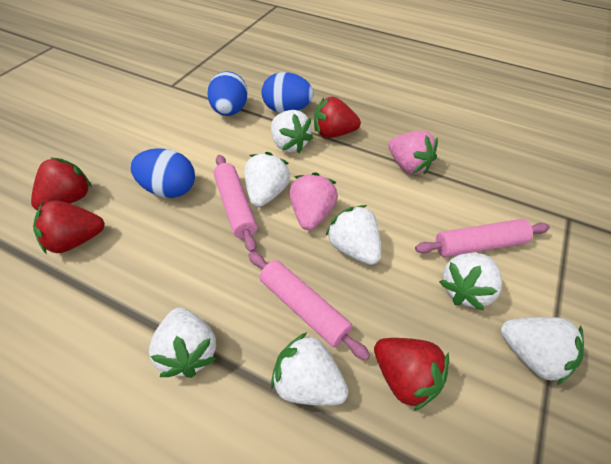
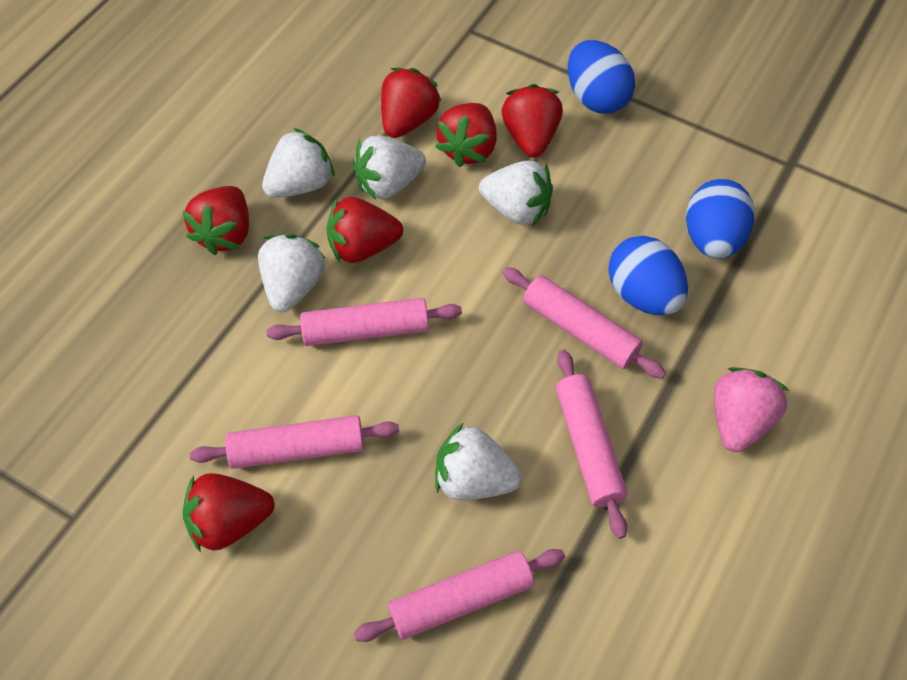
pink rolling pin: [214,155,258,252] [248,252,370,360] [415,219,550,257] = 3 -> [190,415,399,469] [266,298,462,346] [354,549,565,642] [503,267,666,379] [556,349,628,539] = 5
pink strawberry: [290,172,338,230] [388,131,438,174] = 2 -> [714,367,789,452] = 1
red strawberry: [31,158,92,210] [33,201,105,253] [314,97,361,138] [374,338,449,411] = 4 -> [182,186,249,255] [183,473,274,552] [327,197,403,263] [381,68,442,138] [436,103,497,167] [502,84,563,158] = 6
white strawberry: [149,308,216,378] [244,152,290,207] [271,110,313,153] [271,332,349,405] [326,205,381,265] [439,253,502,311] [501,317,584,385] = 7 -> [258,234,326,312] [262,128,335,198] [353,135,426,201] [435,423,522,500] [479,161,553,226] = 5

